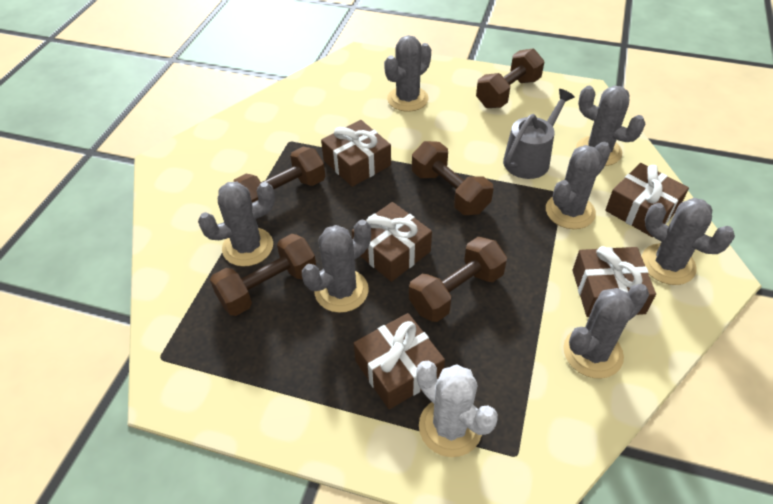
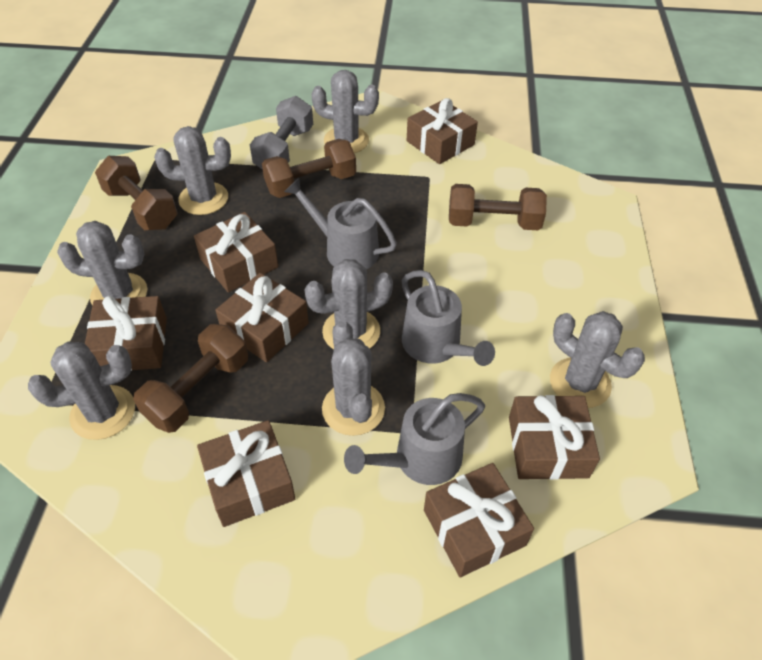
brown dumbbell: [210,234,316,316] [233,147,325,203] [409,237,507,322] [412,141,494,215] [476,49,544,108] = 5 -> [95,156,178,230] [133,324,248,433] [262,139,356,198] [449,184,547,230] = 4
brown gift: [321,120,391,187] [352,202,432,282] [354,313,445,409] [572,246,656,317] [605,163,689,237] = 5 -> [85,296,167,371] [194,212,278,292] [197,420,295,527] [215,273,309,362] [407,98,478,164] [424,463,534,577] [509,395,600,480] = 7
grey dumbbell: none = 0 -> [250,96,313,170] = 1
grey watering can: [503,89,575,179] = 1 -> [284,178,397,269] [344,393,485,485] [401,270,495,366] = 3
white cactus: [416,361,498,457] = 1 -> none = 0

